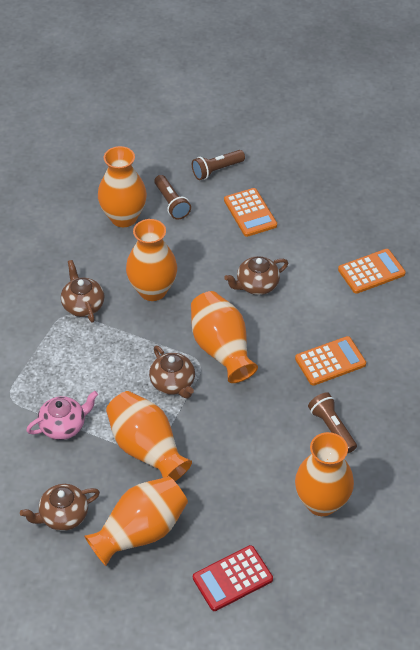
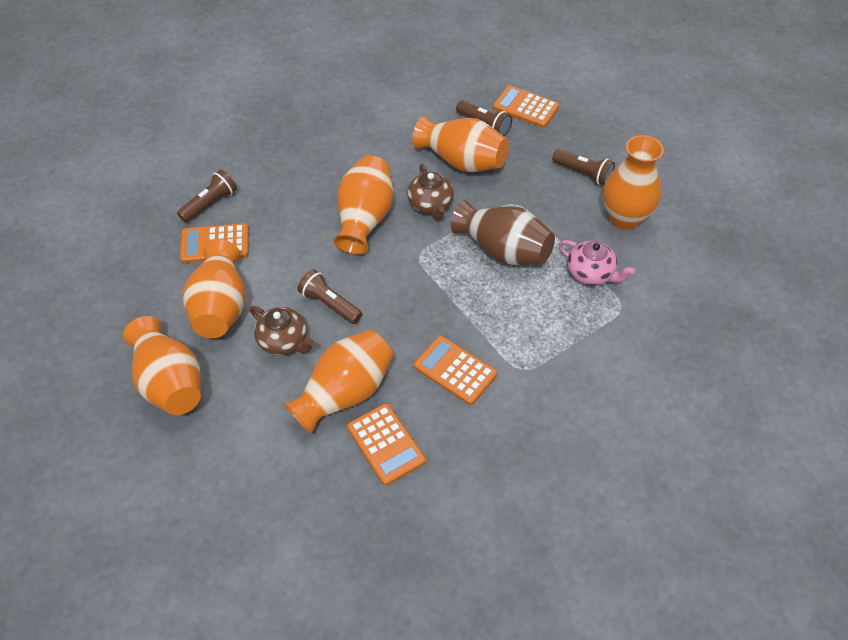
brown flashlight: [154,175,191,219] [192,150,245,180] [308,392,357,453] = 3 -> [177,169,237,223] [298,269,362,324] [456,100,512,136] [552,149,615,185] = 4
brown teapot: [20,484,100,531] [61,260,104,323] [149,346,195,399] [224,256,288,295] = 4 -> [250,306,315,355] [407,163,454,219] = 2
brown vase: none = 0 -> [451,200,555,265] = 1
orange calculator: [224,188,277,237] [295,336,366,386] [338,249,406,294] = 3 -> [180,223,249,263] [347,403,426,486] [414,336,497,405] [493,85,560,128] = 4
red calculator: [193,545,273,611] = 1 -> none = 0

